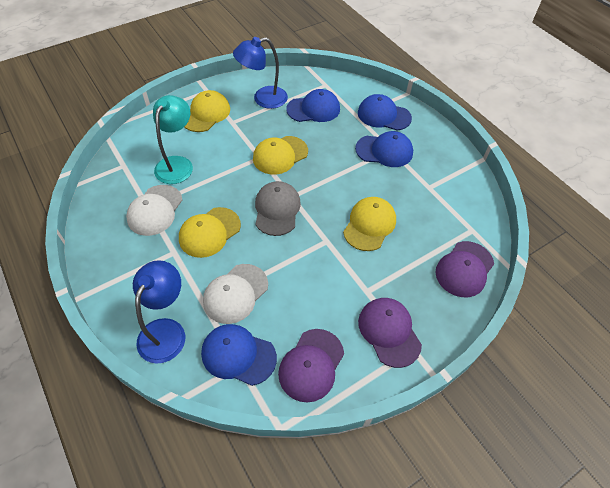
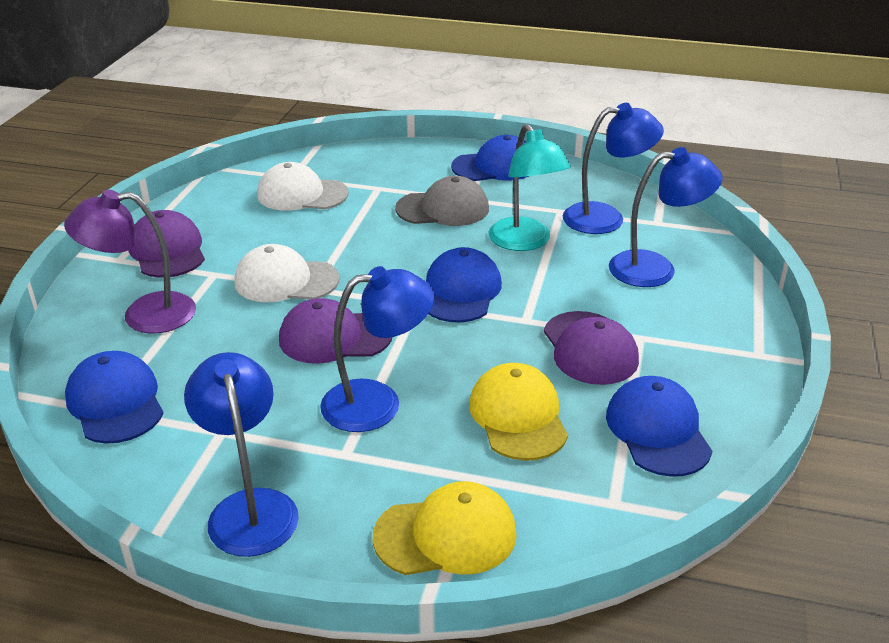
blue lamp: [133,260,185,363] [233,37,288,109] = 2 -> [184,352,299,557] [320,266,434,432] [563,103,664,234] [609,147,723,287] = 4
purple lamp: none = 0 -> [64,190,196,333] = 1
yellow cap: [179,207,241,258] [184,90,230,132] [253,136,308,175] [343,197,396,251] = 4 -> [373,481,517,575] [469,363,568,461] = 2

